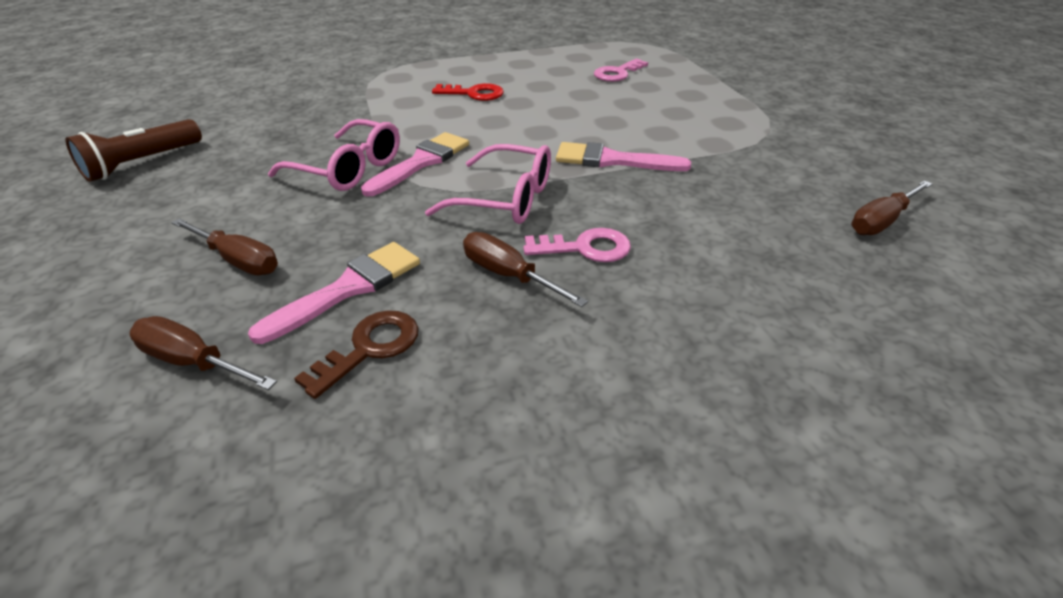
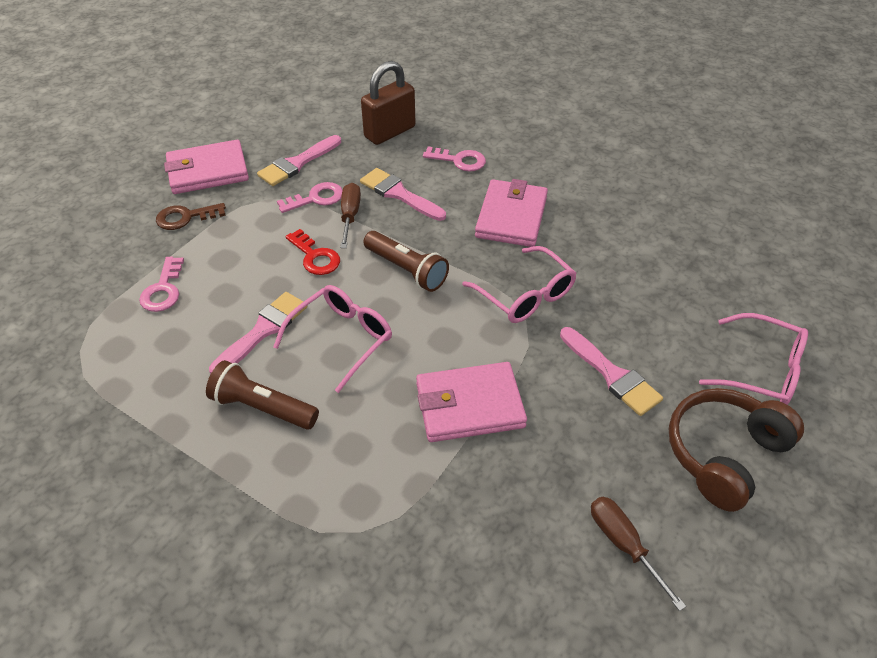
brown flashlight: [65,119,202,182] = 1 -> [206,360,319,430] [363,231,449,292] = 2
brown headphones: none = 0 -> [669,388,804,512] = 1
brown padlock: none = 0 -> [361,61,416,145] = 1
brown screwdriver: [129,316,277,390] [171,218,278,275] [463,232,588,307] [851,180,932,235] = 4 -> [340,183,361,248] [591,497,686,611] = 2
pink brush: [248,242,420,344] [361,132,469,196] [556,142,691,171] = 3 -> [209,292,308,374] [257,135,341,186] [360,168,446,221] [560,327,663,416] = 4
pink glasses: [268,119,400,191] [425,144,551,224] = 2 -> [273,285,392,393] [462,246,577,323] [699,313,808,405] = 3
pink key: [523,228,631,262] [594,58,648,82] = 2 -> [139,257,184,312] [277,182,343,213] [423,147,486,172] = 3
pink wallet: none = 0 -> [164,140,249,194] [416,362,527,442] [475,179,548,247] = 3

